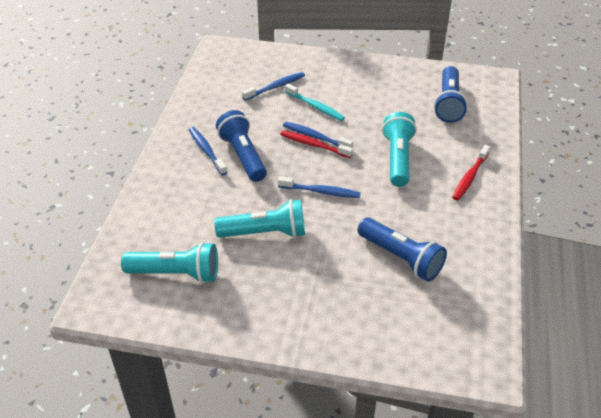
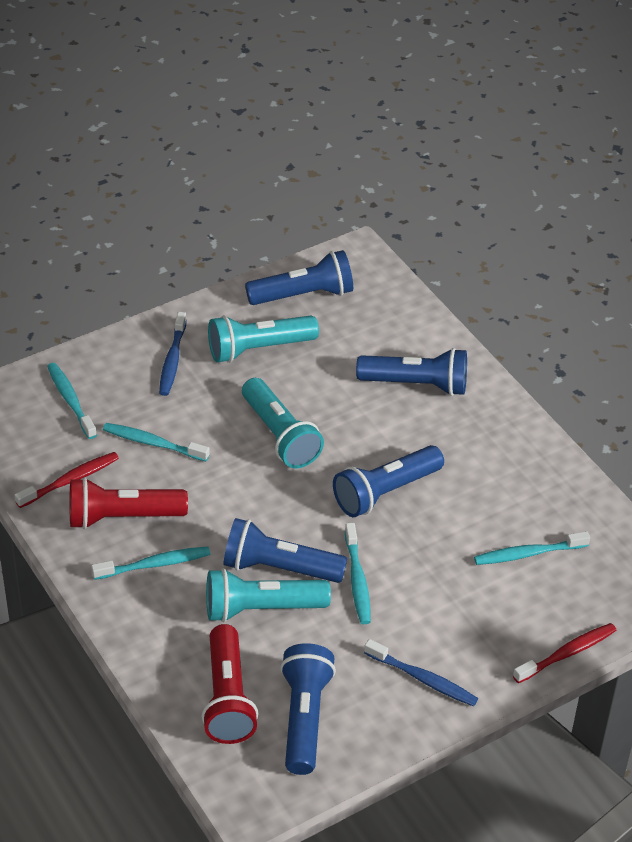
blue flashlight: [216,110,267,182] [357,218,447,282] [434,66,468,123] = 3 -> [223,518,347,583] [245,250,353,305] [280,643,336,775] [333,445,444,517] [356,348,467,396] = 5
blue toothbrush: [189,127,228,175] [242,72,305,101] [278,176,361,198] [283,122,353,148] = 4 -> [159,312,187,396] [364,639,478,706] = 2
red flashlight: none = 0 -> [69,477,188,529] [202,624,258,744] = 2
turquoise toothbrush: [285,83,345,121] = 1 -> [47,363,97,439] [91,547,210,580] [103,423,210,461] [345,523,371,624] [474,531,590,565] = 5

